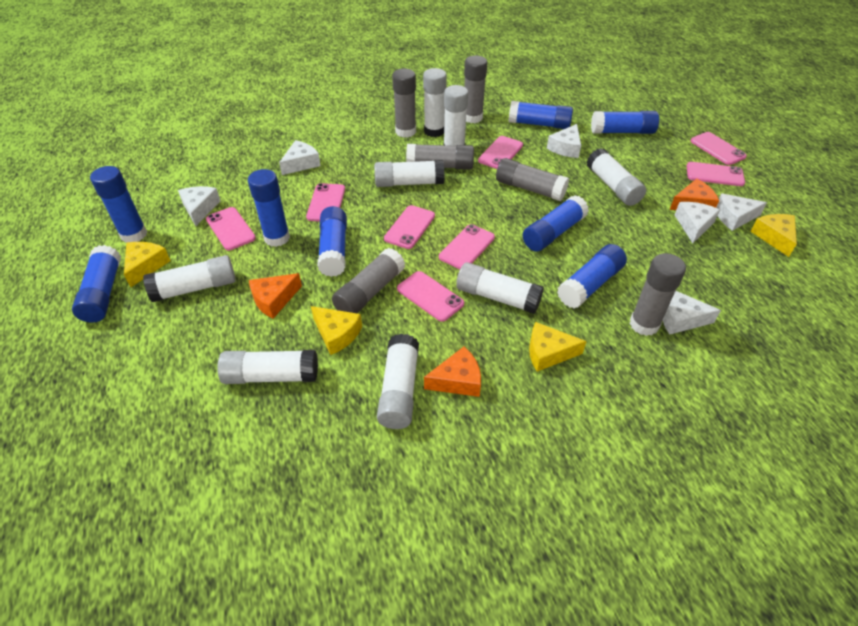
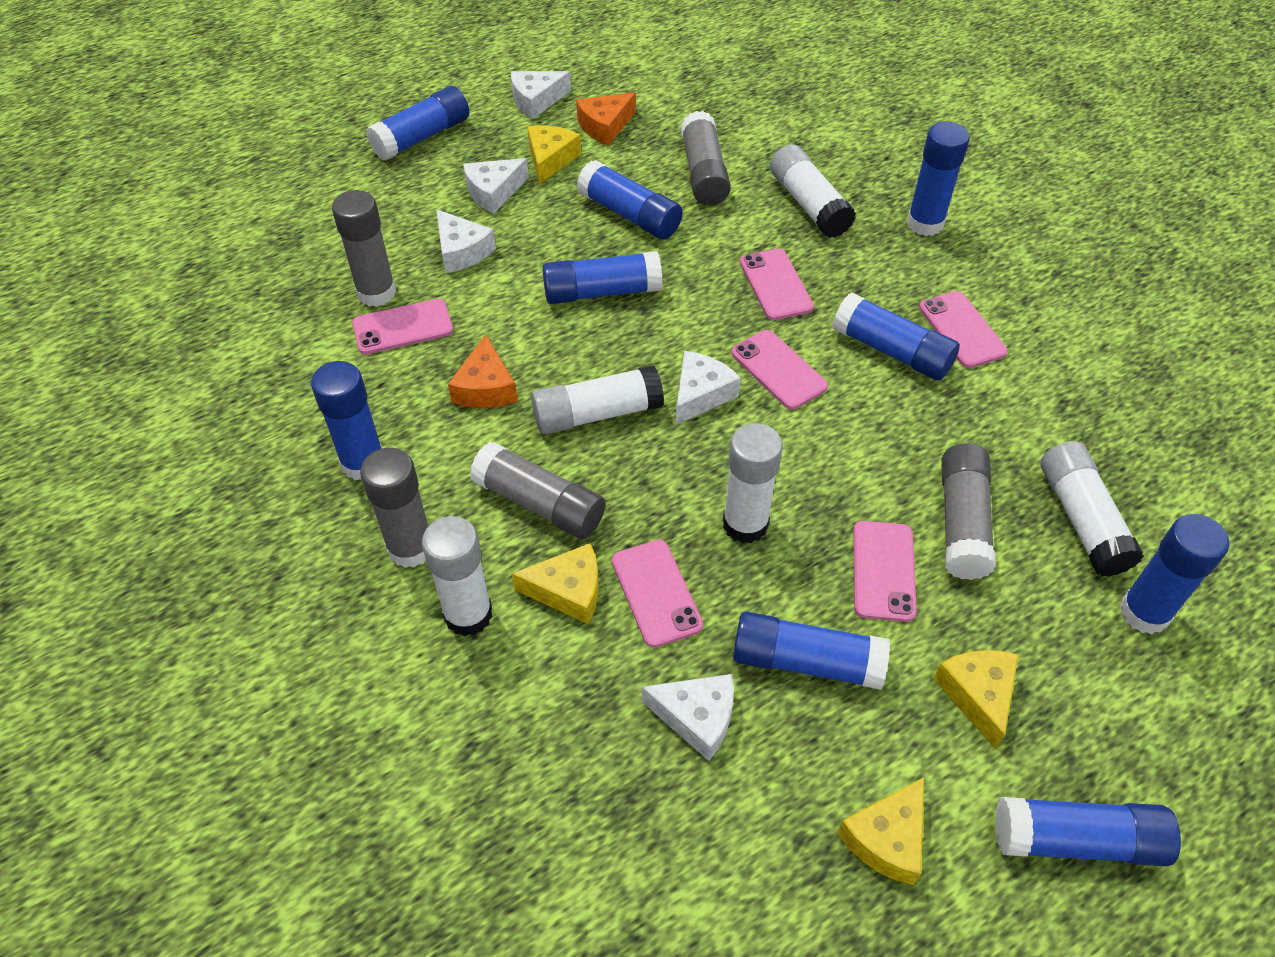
blue glue stick: [72,245,121,323] [90,166,147,243] [248,169,290,247] [317,206,347,277] [509,101,573,129] [523,195,589,252] [557,244,627,308] [591,111,659,134] = 8 -> [311,361,382,480] [366,86,469,161] [542,251,663,304] [577,160,683,239] [733,611,890,690] [832,292,960,381] [906,122,970,236] [995,797,1181,866] [1119,514,1229,634] = 9
grey glue stick: [332,248,405,313] [392,68,416,138] [406,144,474,170] [464,55,487,123] [496,158,569,201] [630,253,686,336] = 6 -> [332,190,396,307] [360,448,428,568] [470,442,605,539] [681,111,731,205] [941,443,996,580] = 5
orange cheese: [249,273,302,319] [424,347,481,397] [670,179,719,210] = 3 -> [448,334,518,408] [576,92,636,145] = 2
pink phone: [206,207,256,250] [306,183,345,221] [384,205,435,249] [397,271,464,322] [439,224,495,269] [478,136,523,169] [686,162,745,186] [691,132,747,165] = 8 -> [352,299,453,354] [612,540,703,648] [731,330,828,410] [740,249,814,320] [853,521,917,622] [919,291,1008,368] = 6
white cheese: [178,186,220,226] [279,140,321,175] [547,124,581,158] [662,291,721,335] [675,202,720,243] [716,193,767,231] = 6 -> [436,209,496,273] [463,158,529,214] [511,71,571,119] [642,674,734,761] [676,351,741,425] = 5
white glue stick: [143,255,236,302] [217,350,318,384] [374,160,444,187] [377,334,419,429] [423,68,447,137] [443,85,468,146] [456,262,544,314] [587,148,646,206] = 8 -> [422,516,493,636] [531,365,664,435] [723,423,783,543] [770,144,856,238] [1040,441,1144,577] = 5

